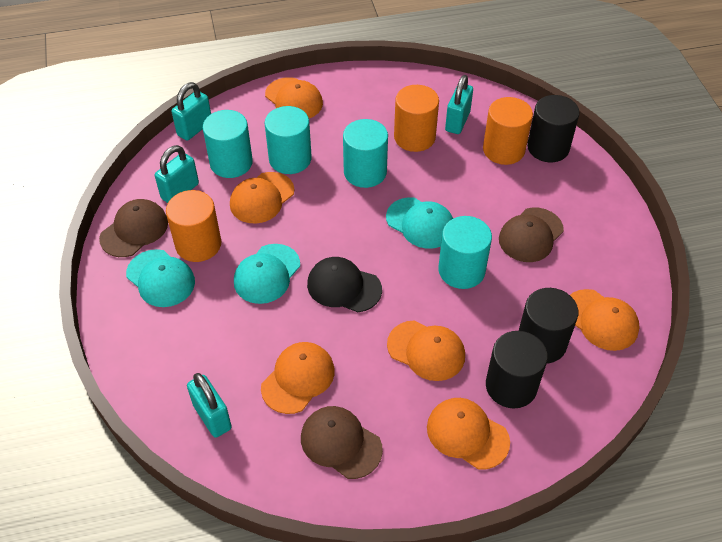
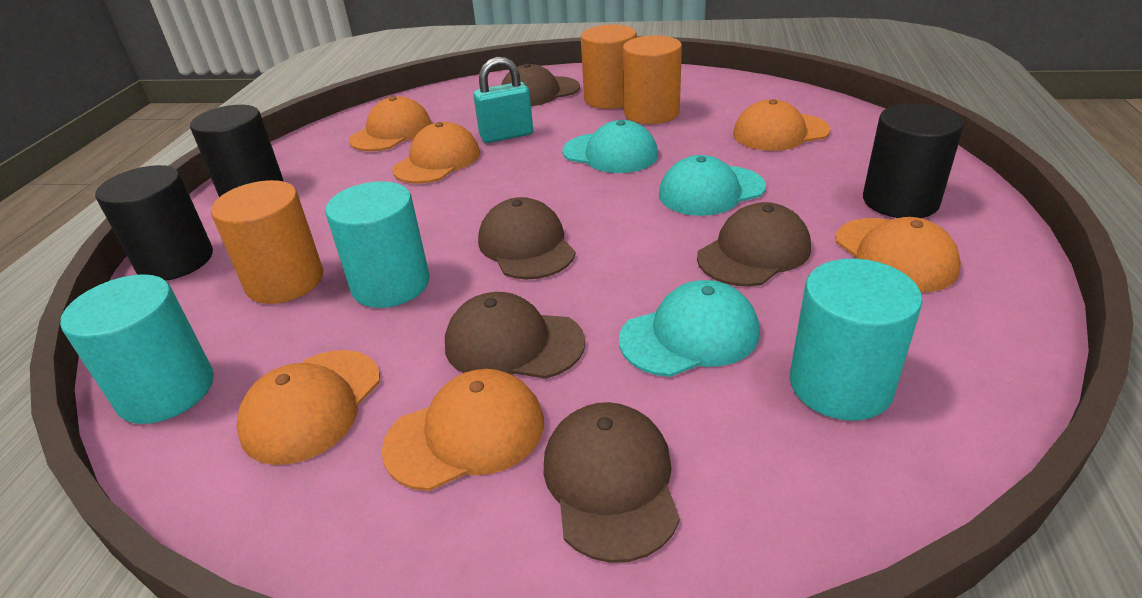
black cap: [307,257,382,312] = 1 -> none = 0
brown cap: [99,199,168,257] [301,406,383,479] [499,208,564,262] = 3 -> [445,292,585,379] [478,197,576,280] [501,63,580,106] [544,402,680,563] [697,202,811,286] = 5
turquoise cylinder: [203,110,253,178] [265,106,312,174] [343,119,388,188] [438,216,492,289] = 4 -> [60,274,214,424] [325,181,430,308] [790,259,923,420] = 3
turquoise padlock: [155,145,199,203] [172,82,211,141] [187,373,232,438] [445,75,473,134] = 4 -> [473,57,533,143] = 1

